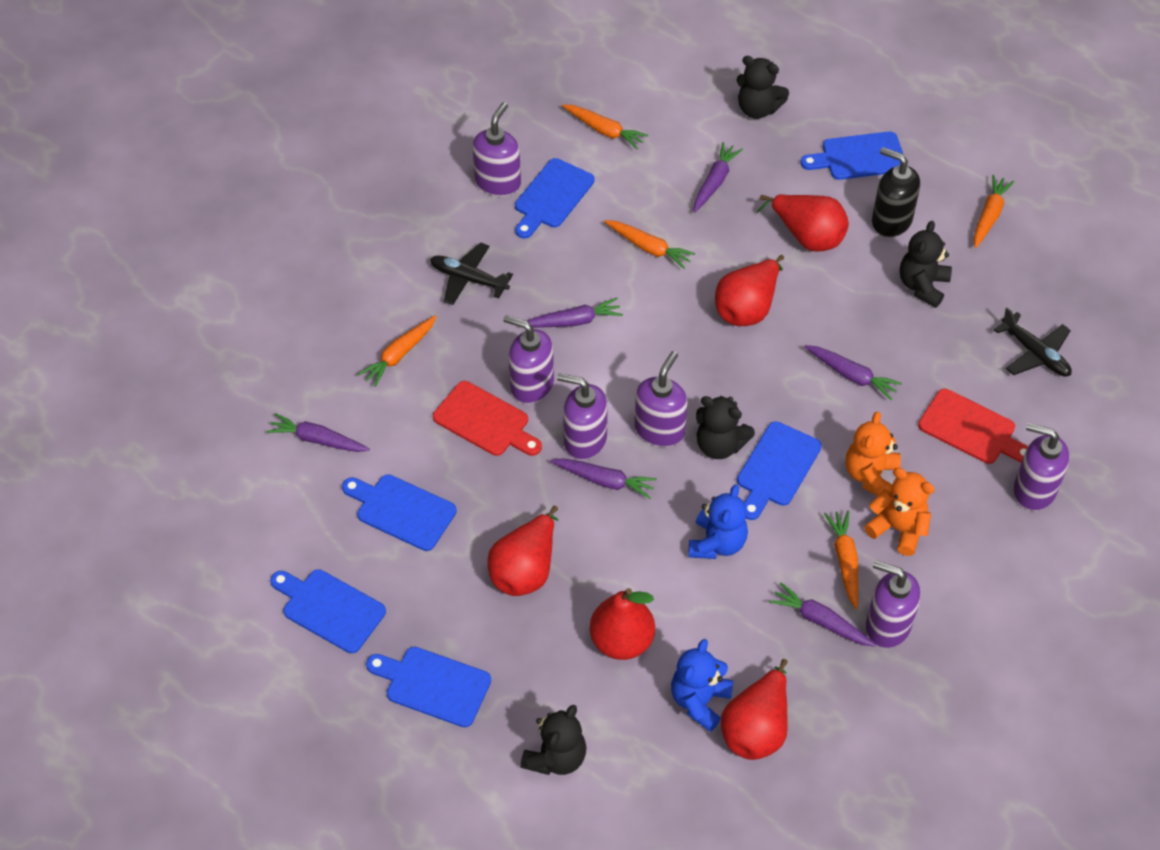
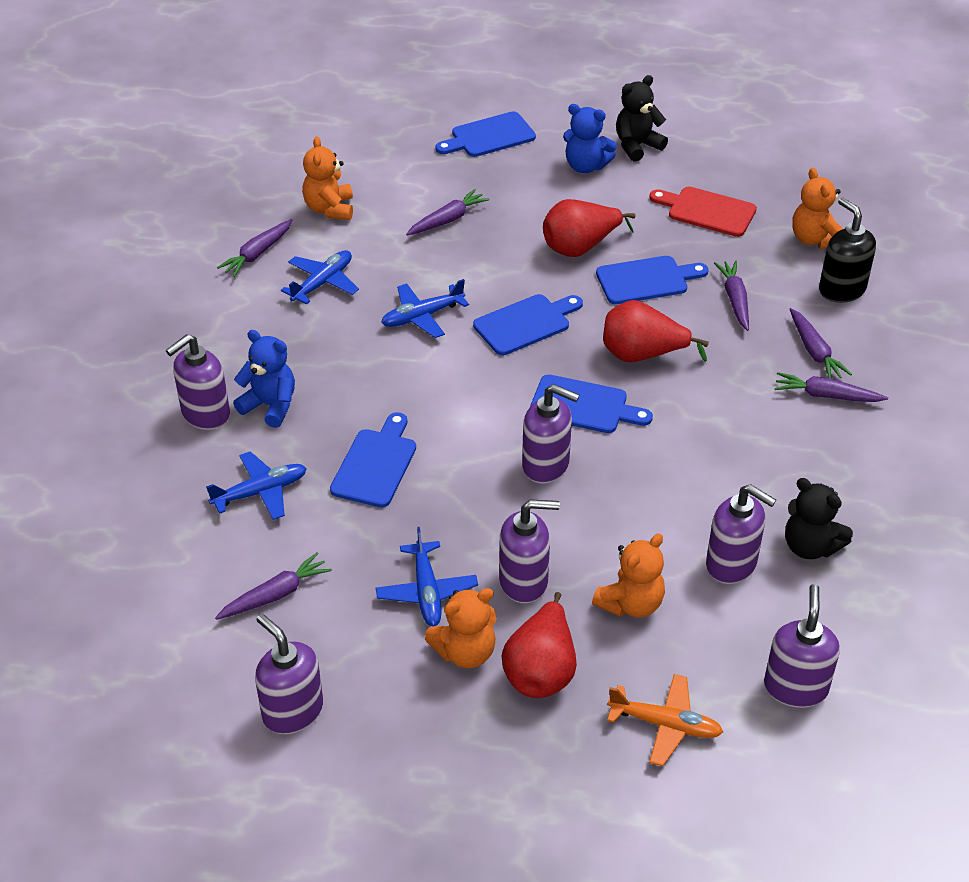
black plane: [430,242,513,305] [994,308,1072,377] = 2 -> none = 0
black teddy bear: [520,705,586,775] [696,396,755,459] [737,56,789,119] [900,221,952,308] = 4 -> [616,75,668,162] [785,478,853,559] = 2
blue cutting board: [270,569,386,653] [342,474,457,551] [366,647,491,727] [515,158,595,238] [737,421,822,520] [800,131,903,180] = 6 -> [330,412,416,508] [435,112,536,157] [473,294,583,355] [530,374,653,433] [596,256,708,304] = 5
blue plane: none = 0 -> [206,451,307,520] [281,250,359,305] [376,527,478,626] [381,279,469,338] = 4
orange carrot: [358,315,437,387] [562,104,648,149] [604,220,695,269] [824,511,858,609] [974,175,1014,248] = 5 -> none = 0
orange plane: none = 0 -> [607,674,723,766] = 1
orange teddy bear: [845,411,901,496] [864,468,935,556] = 2 -> [302,137,353,220] [425,588,497,668] [592,533,665,618] [792,168,843,249] = 4
red cutting board: [433,381,542,456] [918,389,1028,464] = 2 -> [649,187,757,237] = 1
red pear: [488,506,558,596] [590,588,655,660] [715,255,784,326] [721,659,788,760] [757,194,849,252] = 5 -> [502,592,577,698] [543,199,636,257] [603,300,709,362] = 3

